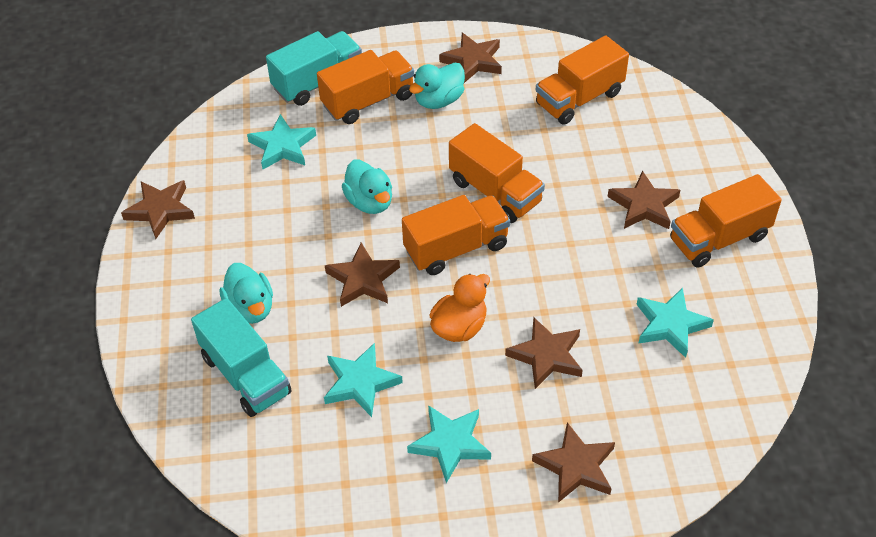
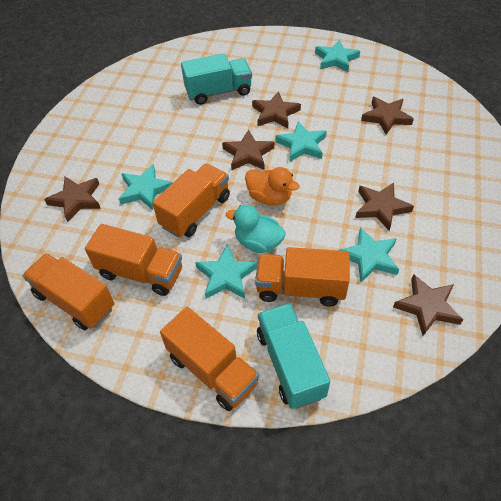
turquoise duck: [219,263,273,324] [342,160,392,214] [409,62,465,109] = 3 -> [226,205,286,253] = 1
turquoise star: [247,114,316,169] [324,343,403,417] [407,405,491,483] [636,288,714,358] = 4 -> [119,164,173,210] [195,245,257,299] [275,121,327,162] [315,40,360,72] [338,227,399,282] = 5

